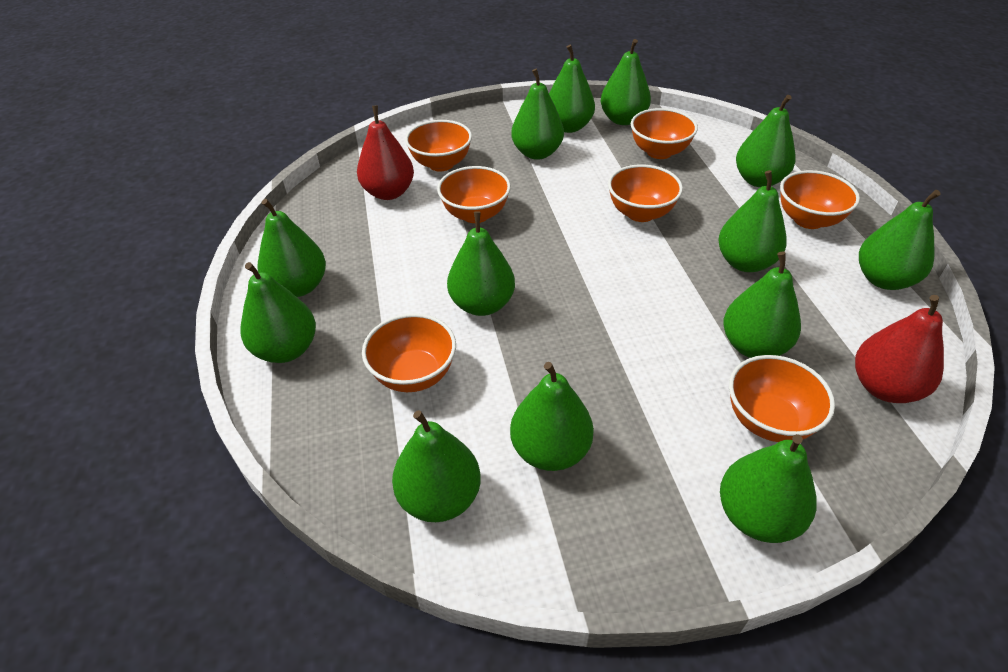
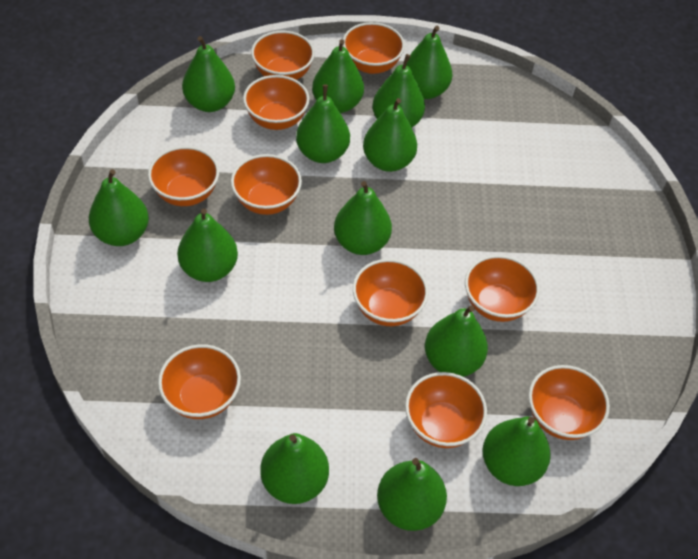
orange bowl: [362,314,456,392] [405,120,472,171] [437,166,511,223] [608,164,683,222] [631,108,698,159] [729,355,835,442] [780,170,860,229] = 7 -> [148,146,219,206] [158,344,241,419] [231,154,302,215] [243,75,309,130] [251,31,315,80] [343,22,405,74] [353,259,428,326] [405,372,487,448] [465,255,540,322] [528,365,610,440] = 10
red pear: [357,106,414,200] [855,295,944,403] = 2 -> none = 0

